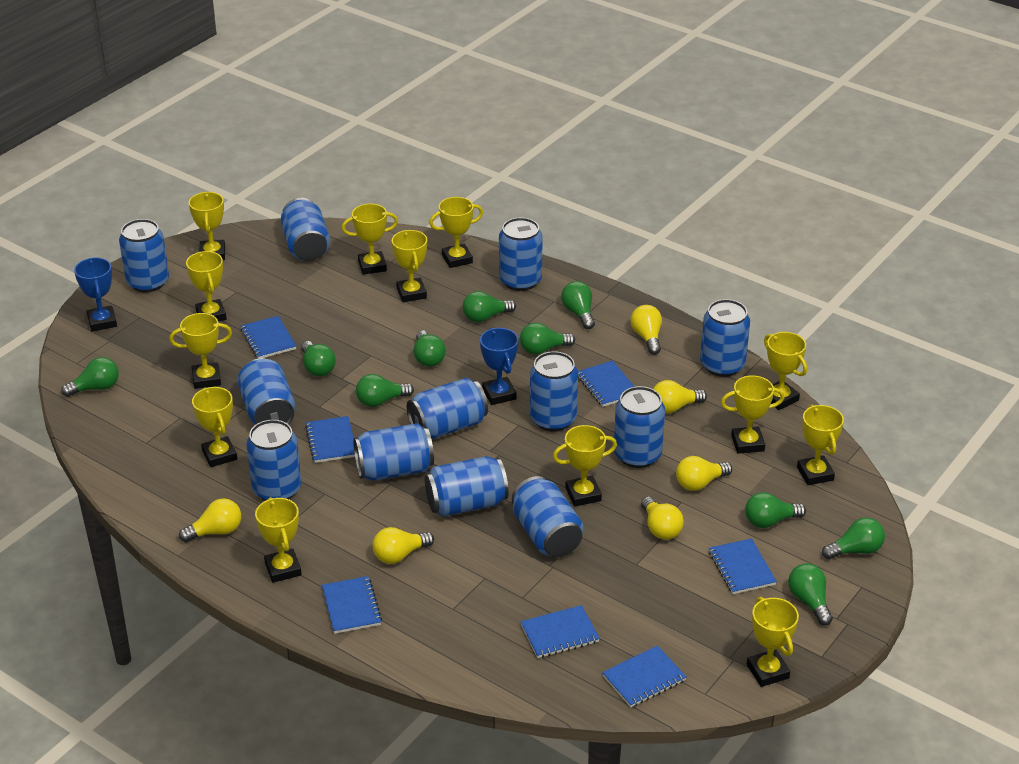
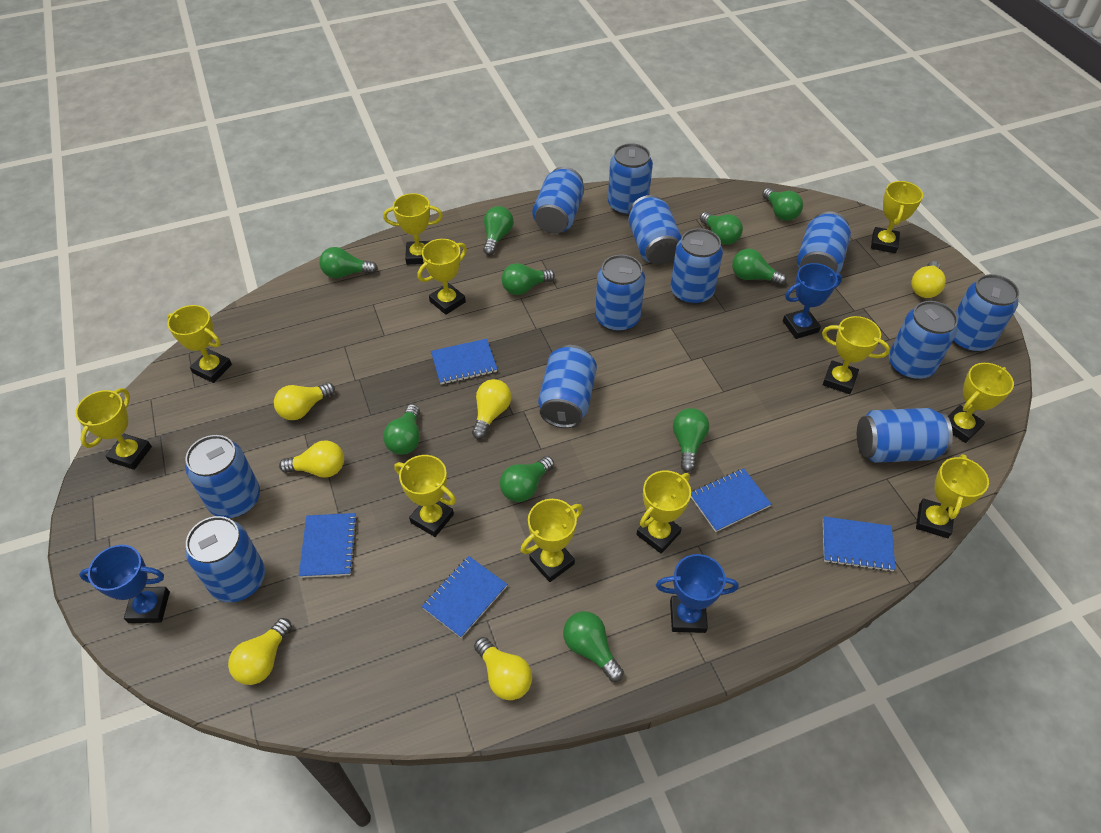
blue notebook: [241,316,296,359] [305,416,355,463] [322,576,382,634] [520,605,600,658] [578,360,635,407] [602,645,686,707] [709,538,777,594] = 7 -> [299,513,357,578] [422,556,507,638] [431,339,497,384] [691,468,771,532] [823,516,896,572] = 5
blue trophy: [74,258,117,331] [480,328,518,405] = 2 -> [79,545,170,623] [656,554,739,633] [783,263,842,339] = 3
yellow trophy: [169,313,232,389] [186,251,227,322] [189,192,225,260] [192,387,237,467] [255,497,302,583] [342,204,398,275] [392,230,427,302] [429,197,483,268] [553,425,617,506] [721,376,785,454] [747,597,799,687] [764,332,807,410] [797,404,844,485] = 13 -> [75,388,152,470] [167,305,232,383] [383,193,443,265] [395,455,456,537] [417,239,467,315] [521,499,583,582] [636,470,691,553] [822,316,890,394] [871,181,923,253] [916,454,989,538] [948,363,1014,443] = 11

